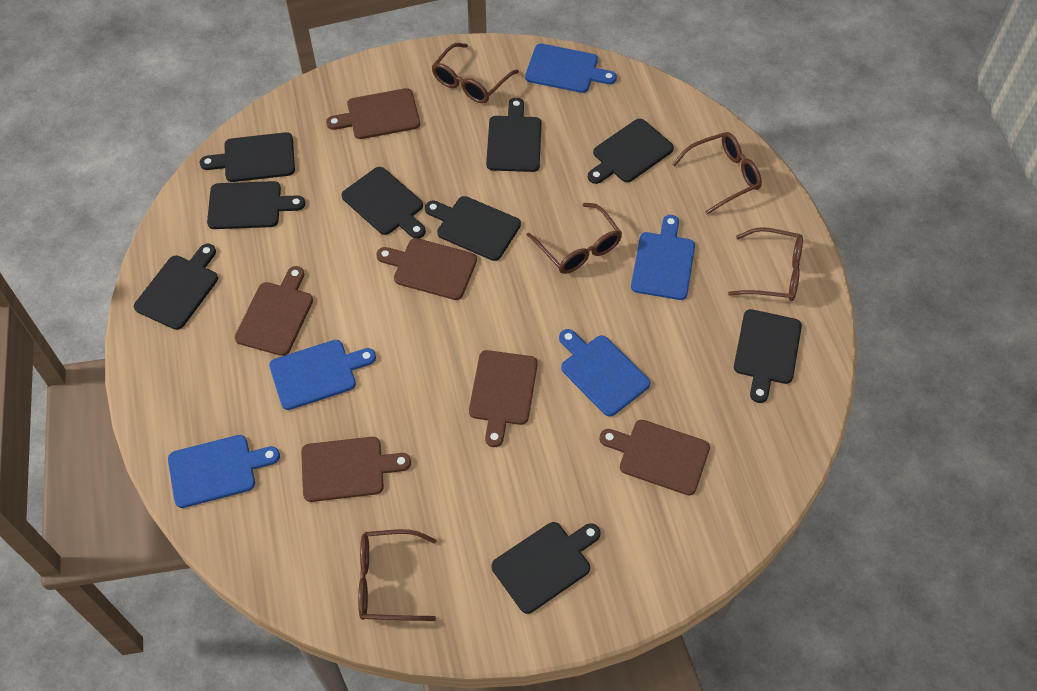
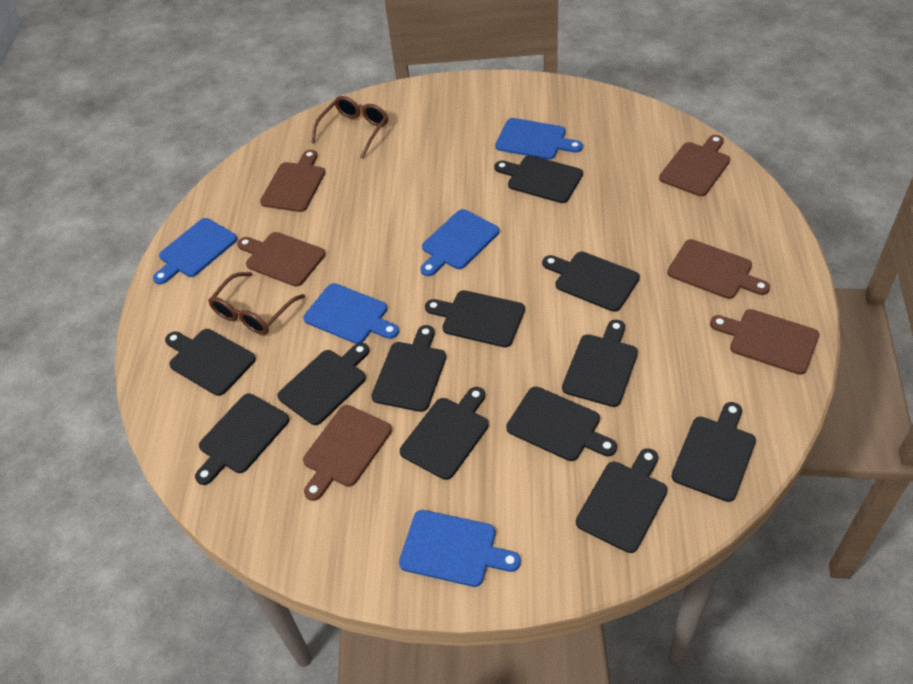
black cutting board: [134,244,218,330] [200,132,295,182] [207,181,305,229] [342,167,426,238] [425,196,521,261] [486,98,541,172] [492,522,601,614] [588,119,674,184] [734,309,802,403] = 9 -> [165,329,256,396] [195,393,289,485] [277,343,369,425] [371,325,446,412] [400,387,489,480] [425,290,525,347] [494,155,583,203] [506,386,617,461] [542,252,640,312] [562,320,638,407] [576,448,667,553] [671,402,756,502] = 12
brown glasses: [358,529,437,621] [431,43,519,103] [527,203,622,274] [673,132,762,215] [728,227,803,301] = 5 -> [208,272,305,335] [311,96,388,158] = 2

